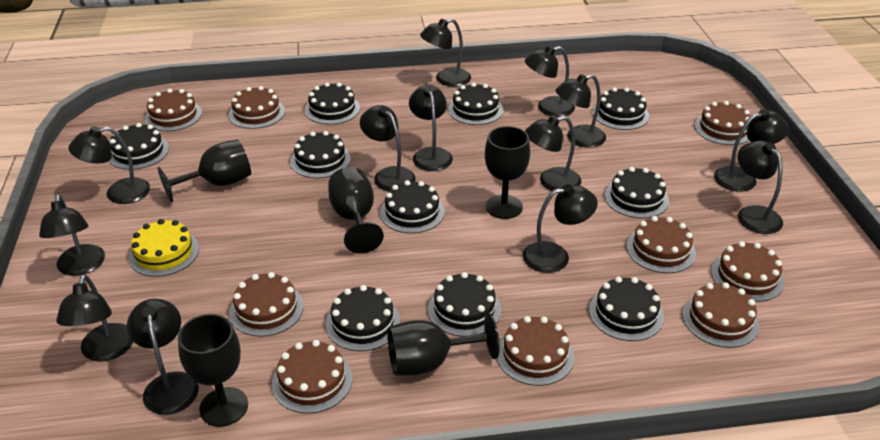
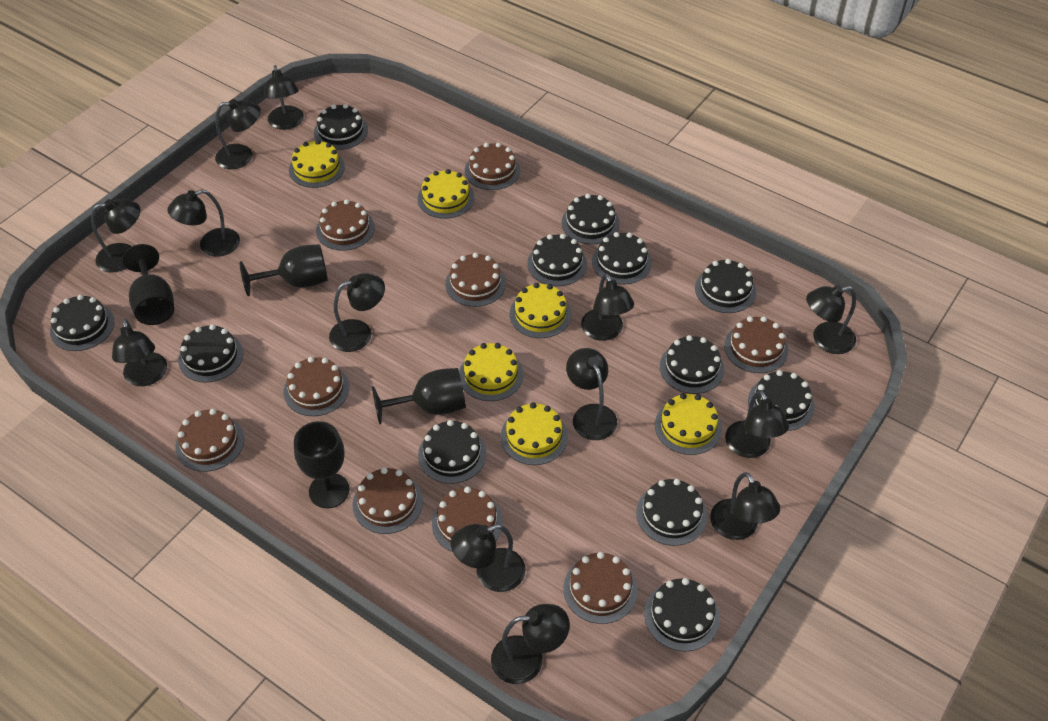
black cake: [109,123,169,170] [290,131,351,178] [305,82,360,125] [325,285,400,351] [380,180,445,233] [428,272,501,337] [448,83,503,125] [589,277,664,341] [593,87,649,130] [605,167,669,218] = 10 -> [50,295,115,351] [178,324,243,383] [314,104,368,150] [418,420,486,484] [527,234,587,286] [561,194,620,244] [592,232,652,285] [636,479,707,546] [644,578,720,652] [660,335,724,394] [695,259,756,313] [748,370,815,431] = 12
black goblet: [158,140,251,202] [178,314,248,427] [328,167,384,253] [387,313,500,376] [485,126,530,219] = 5 -> [122,244,174,325] [240,244,328,296] [294,421,350,508] [372,368,466,424] = 4
yellow cake: [129,219,199,277] = 1 -> [289,140,345,188] [417,169,474,219] [459,343,523,401] [501,402,568,465] [510,283,572,338] [655,393,722,455] = 6

